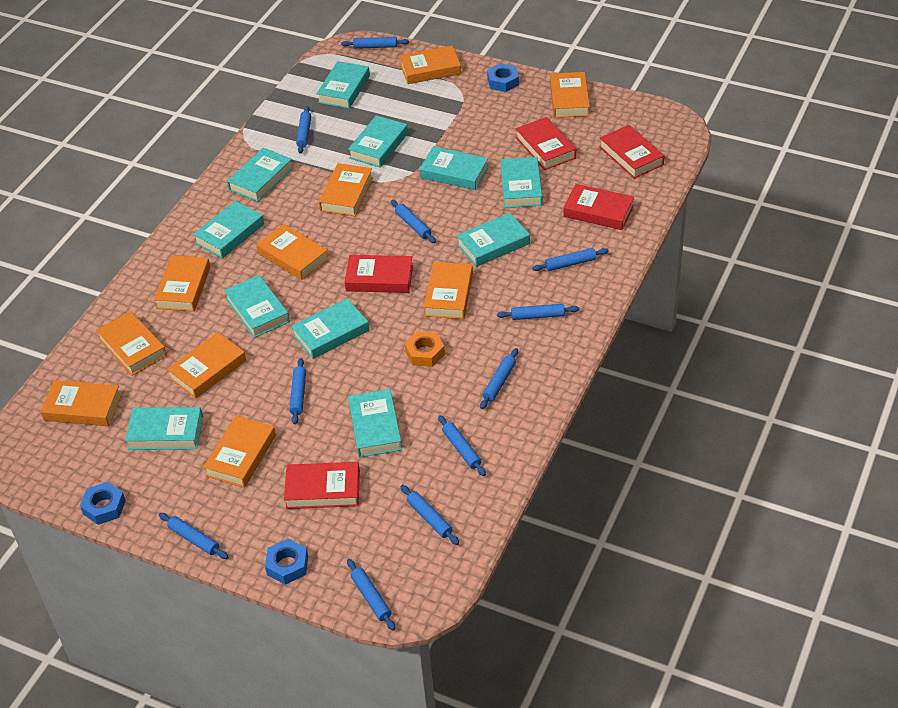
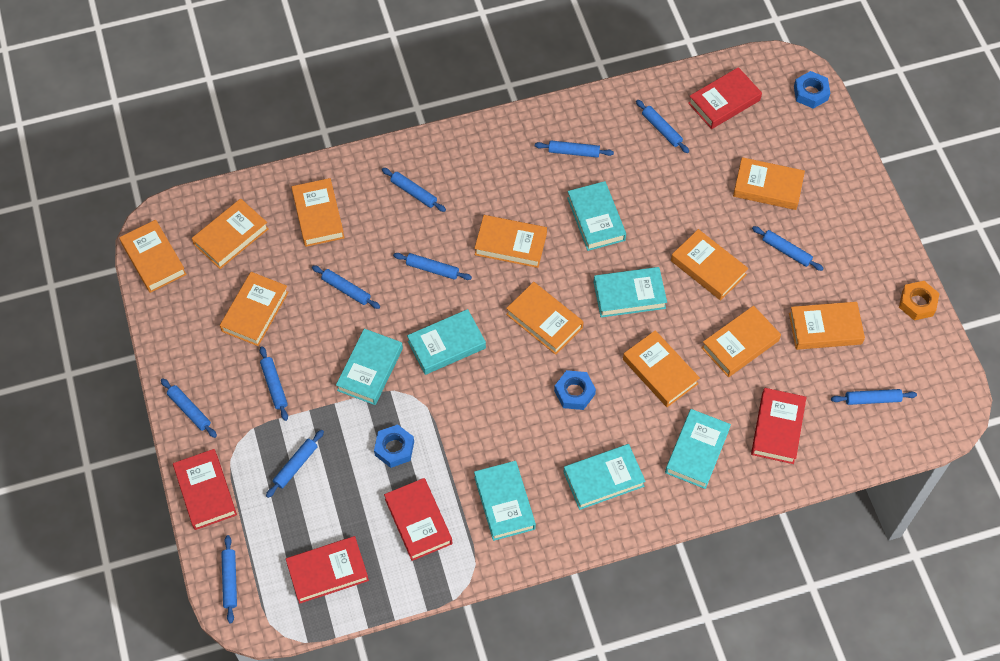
orange book: [40,380,122,426] [96,311,167,376] [154,255,210,312] [167,332,246,399] [203,416,276,488] [256,224,329,280] [319,163,373,216] [399,46,461,84] [424,262,473,319] [550,72,590,118] = 10 -> [119,220,187,293] [192,199,269,269] [220,272,289,346] [291,178,344,247] [474,215,547,268] [506,282,584,355] [623,330,700,407] [671,229,749,300] [701,305,781,377] [733,157,805,210] [789,302,865,350] = 11
turquoise book: [125,407,203,450] [193,201,264,258] [224,275,290,338] [227,148,293,202] [291,298,369,359] [317,61,370,109] [348,115,408,168] [348,389,402,458] [420,146,489,190] [456,213,530,267] [501,157,542,208] = 11 -> [336,329,403,405] [407,309,486,375] [474,461,536,541] [563,444,646,510] [567,181,626,251] [594,267,667,318] [665,409,731,489] = 7

